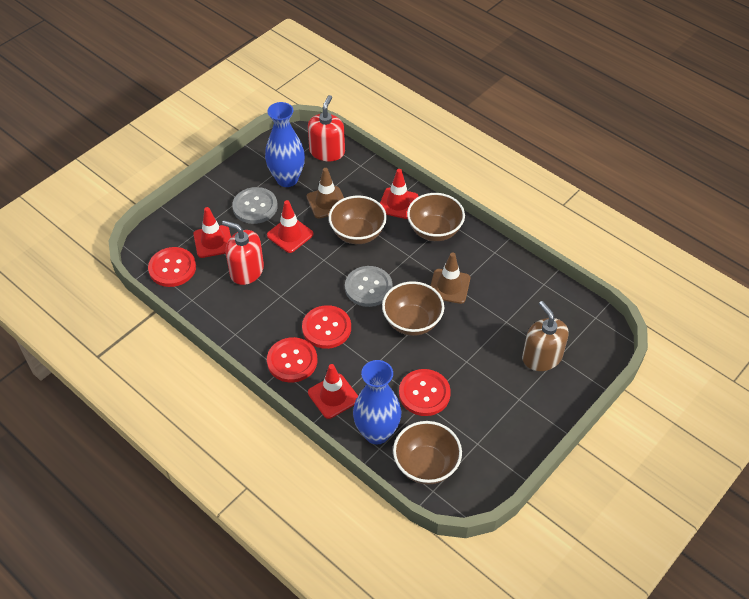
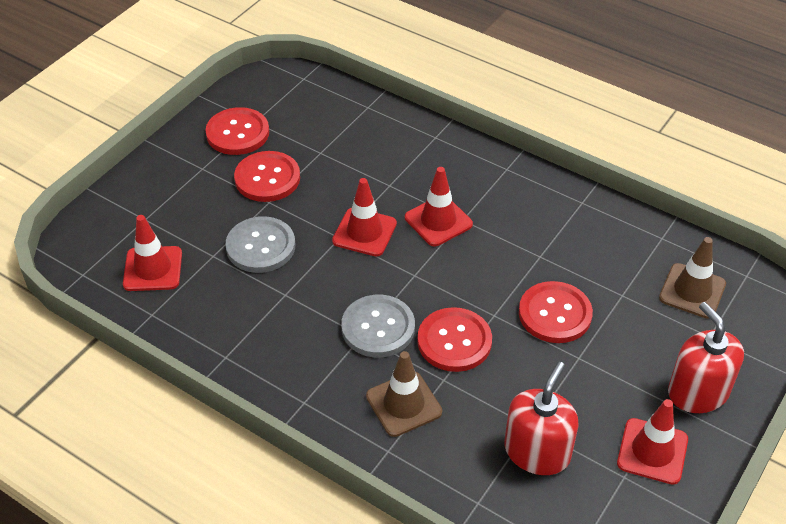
blue vase: [265,102,305,187] [353,360,401,445] = 2 -> none = 0
brown bowl: [329,196,387,244] [382,281,444,336] [393,421,462,485] [407,193,465,241] = 4 -> none = 0
brown soap dispenser: [522,301,569,371] = 1 -> none = 0

